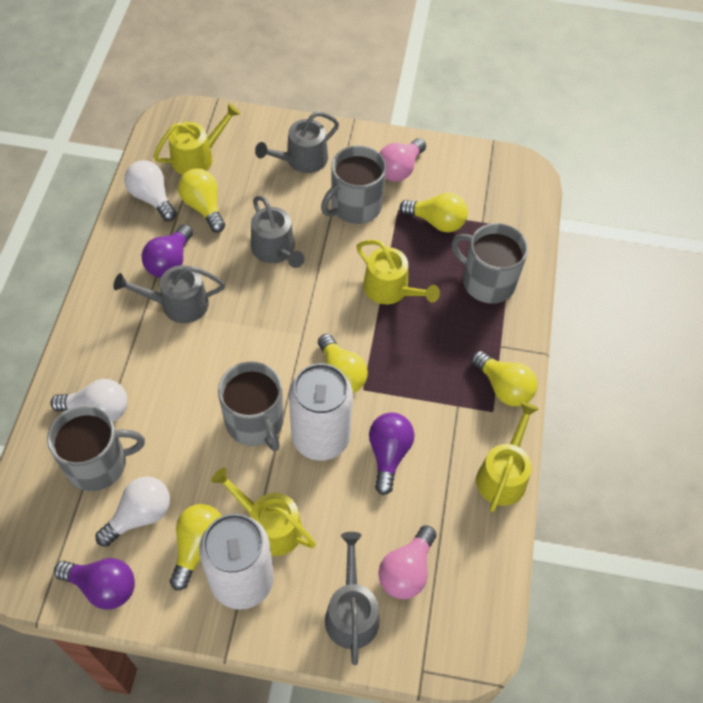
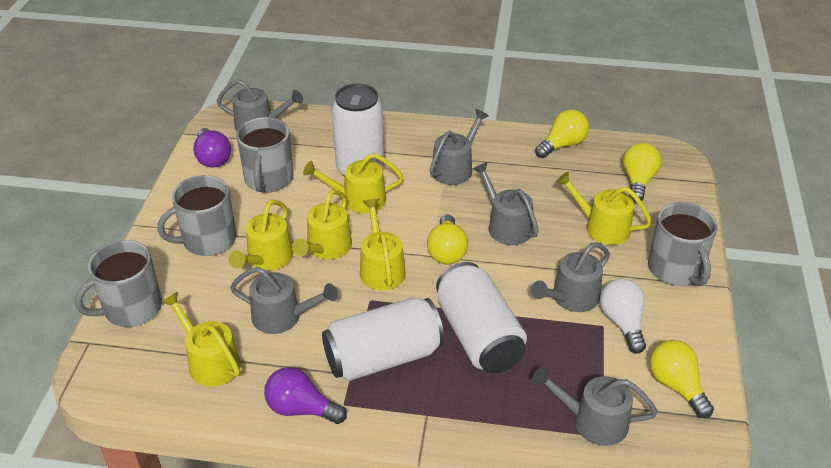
grey watering can: [113,265,225,323] [251,196,305,268] [255,112,339,173] [325,532,379,665] = 4 -> [217,79,303,131] [230,267,338,334] [430,109,489,185] [473,162,539,245] [531,242,610,312] [532,367,658,446] = 6
pink light bulb: [378,525,436,599] [379,138,426,182] = 2 -> none = 0
purple light bulb: [54,558,135,610] [141,224,193,278] [369,412,414,495] = 3 -> [193,128,231,168] [264,367,347,424] = 2
white can: [199,514,274,610] [289,363,353,461] = 2 -> [322,297,444,381] [331,83,384,177] [436,262,527,373] = 3
white light bulb: [50,379,128,422] [95,476,170,547] [124,160,177,221] = 3 -> [600,278,646,354] = 1
yellow light bulb: [170,504,222,590] [178,168,225,233] [318,334,368,393] [399,193,468,232] [471,351,538,406] = 5 -> [427,214,468,264] [535,110,589,158] [623,143,661,203] [650,340,714,418] = 4
yellow watering can: [154,103,241,175] [211,467,316,556] [357,240,440,304] [476,402,539,512] = 4 -> [162,292,241,387] [229,200,293,271] [292,189,352,259] [303,153,403,214] [360,198,406,290] [556,172,652,245] = 6

